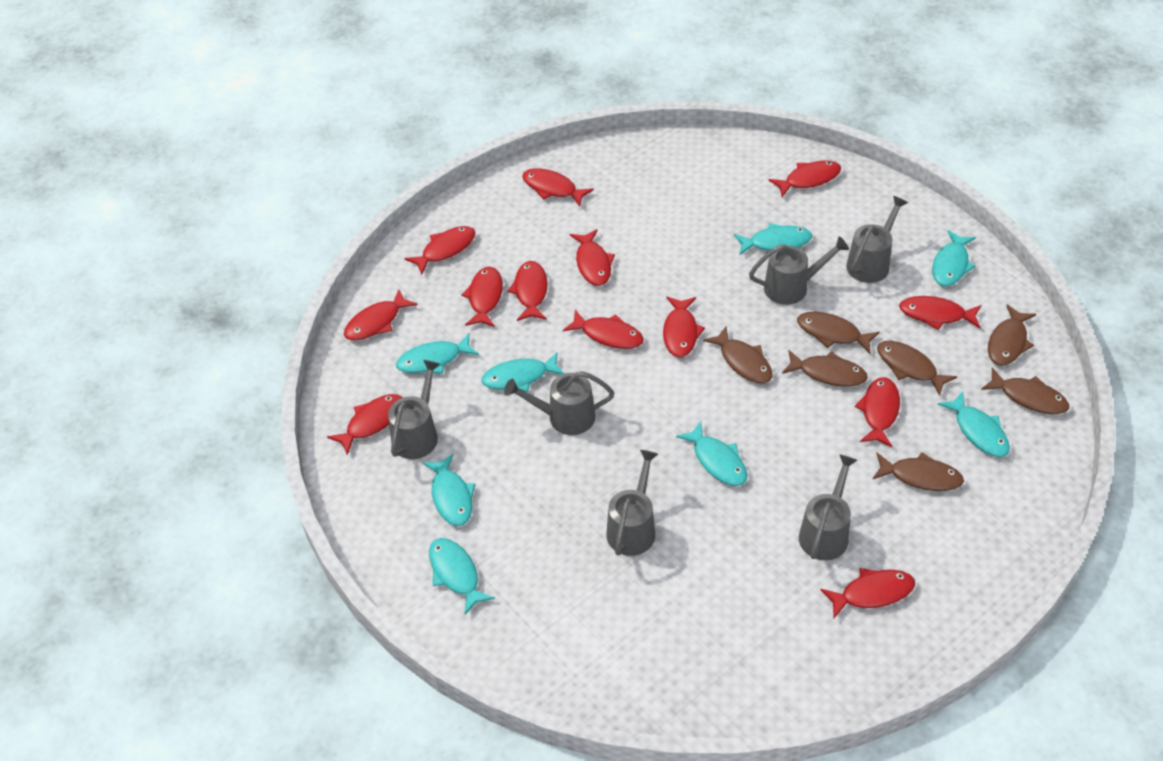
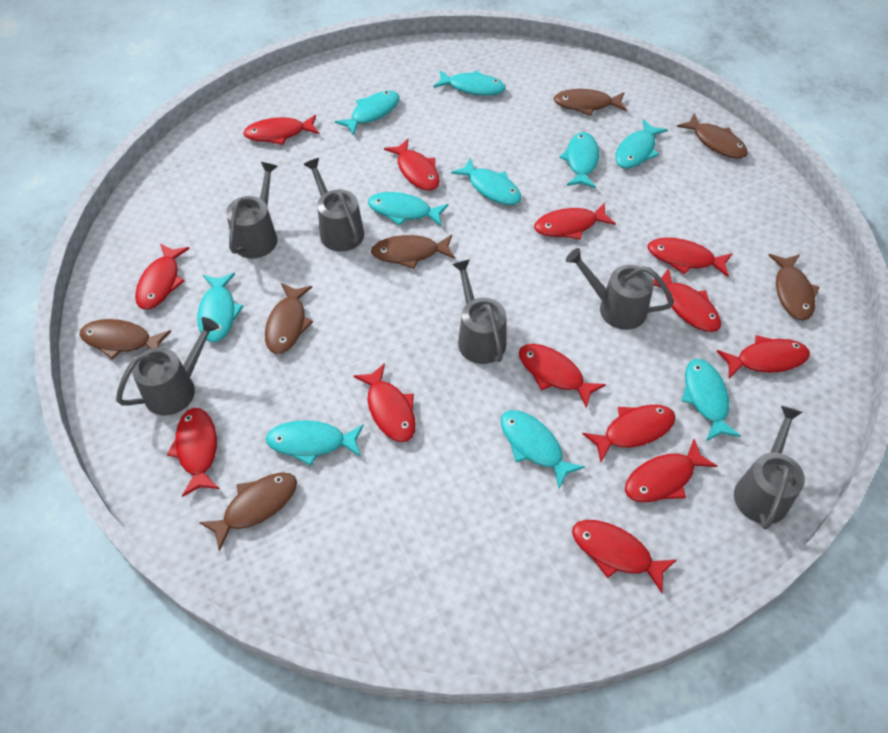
turquoise fish: [396,333,479,374] [422,454,475,526] [429,538,495,614] [482,352,565,392] [676,421,747,486] [734,223,812,255] [932,230,976,286] [937,391,1010,457] = 8 -> [197,273,244,342] [266,420,364,466] [335,91,399,136] [368,192,449,226] [433,70,506,96] [451,158,522,205] [501,410,585,488] [559,132,599,188] [615,119,668,169] [682,359,741,441] = 10

